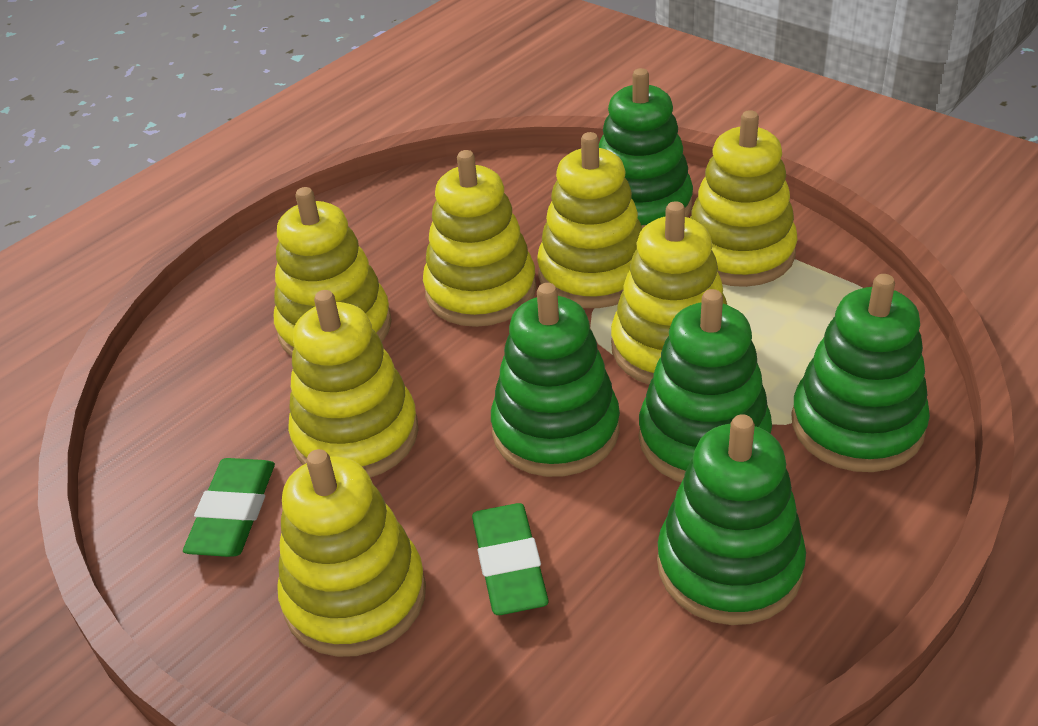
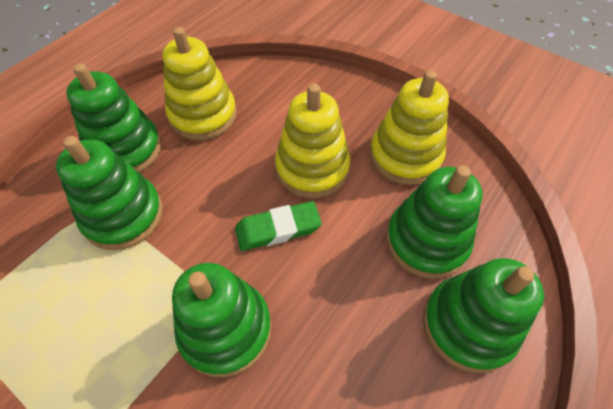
green eraser: [183,458,275,557] [472,503,549,615] = 2 -> [235,201,322,251] = 1
yellow stacking toy: [274,187,392,357] [277,449,426,657] [288,290,419,478] [423,150,536,327] [537,132,642,308] [611,201,727,385] [690,110,798,287] = 7 -> [162,27,237,140] [275,84,350,198] [370,70,449,185] = 3

